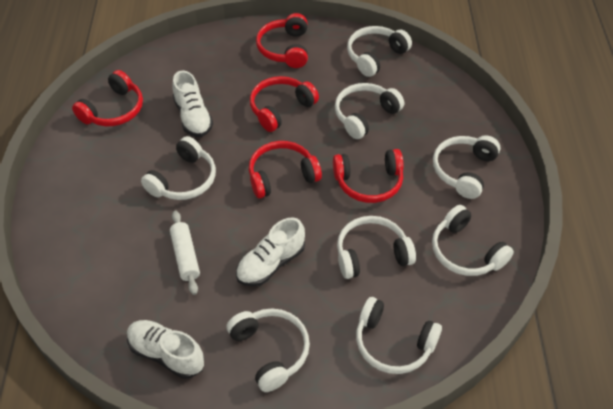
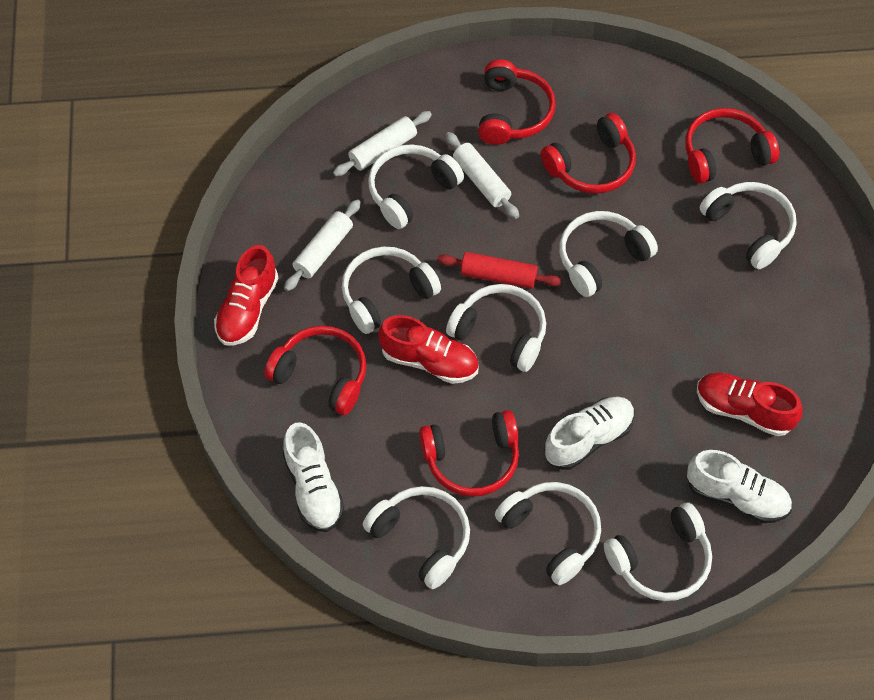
red rolling pin: none = 0 -> [437,252,562,289] = 1
red shoe: none = 0 -> [214,245,278,346] [378,315,479,384] [697,373,803,436] = 3
white rolling pin: [170,210,200,295] = 1 -> [284,199,361,291] [333,111,432,176] [446,132,519,219] = 3

